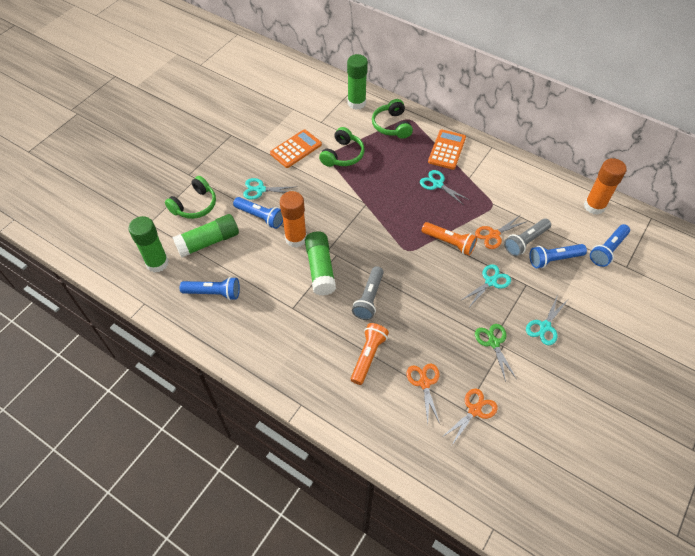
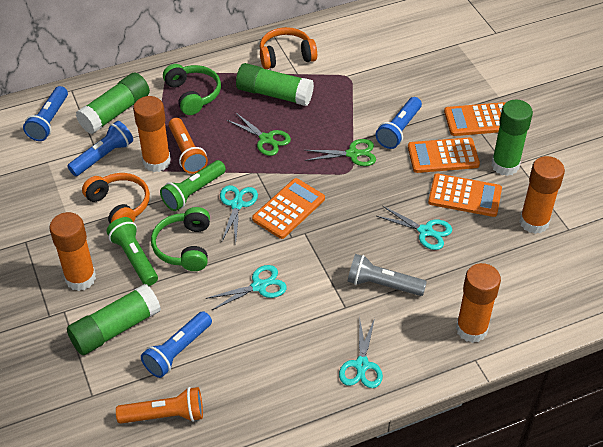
green flashlight: none = 0 -> [107,217,158,286] [160,160,226,211] = 2
green headphones: [165,176,216,219] [319,127,365,167] [372,99,413,139] = 3 -> [151,207,210,271] [163,64,221,115] = 2
green scissors: [475,324,516,382] = 1 -> [227,112,291,156] [304,139,376,166] = 2
grey flashlight: [352,266,384,320] [504,218,551,257] = 2 -> [347,254,427,296] = 1
orange calculator: [270,129,322,168] [428,129,466,169] = 2 -> [252,178,325,239] [408,138,480,173] [428,173,502,217] [444,102,505,136] = 4
orange glue stick: [280,191,307,248] [584,158,627,215] = 2 -> [49,212,96,291] [133,96,171,172] [456,263,501,343] [519,156,565,234] = 4
orange headphones: none = 0 -> [82,173,150,224] [260,27,317,69] = 2
orange scissors: [406,363,440,424] [441,389,498,445] [475,216,526,249] = 3 -> none = 0

